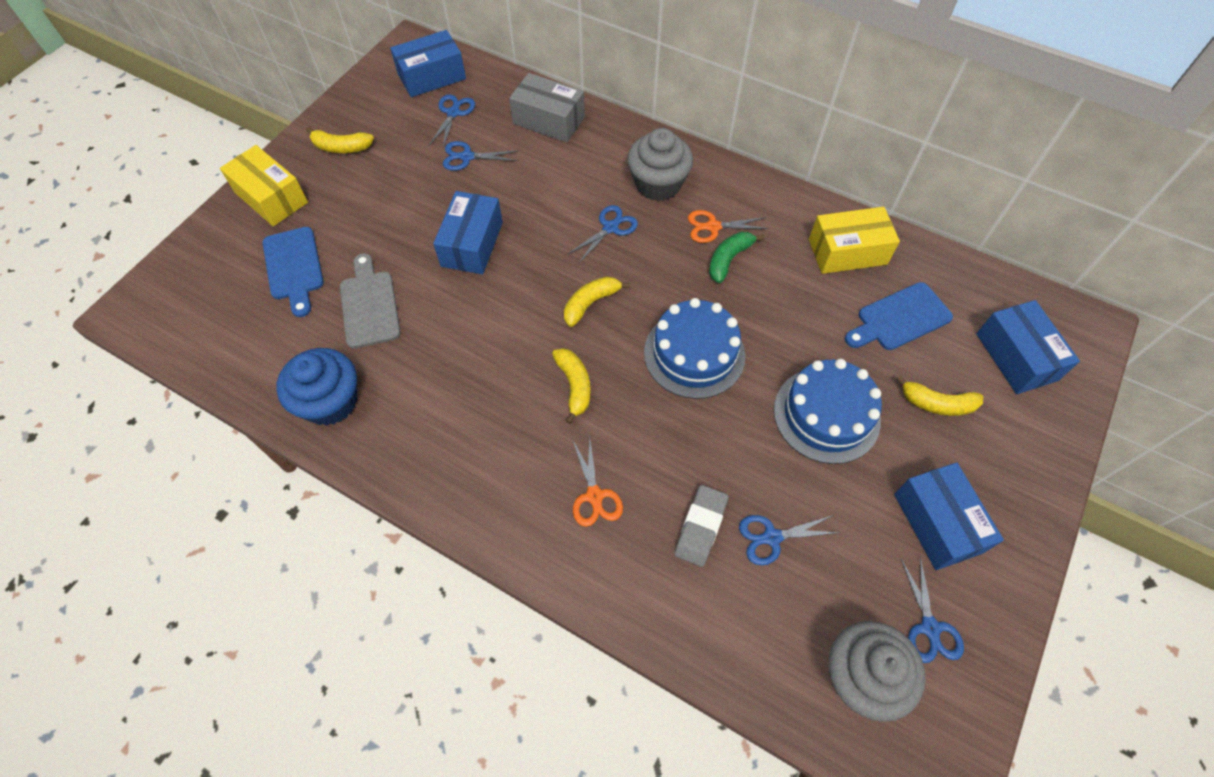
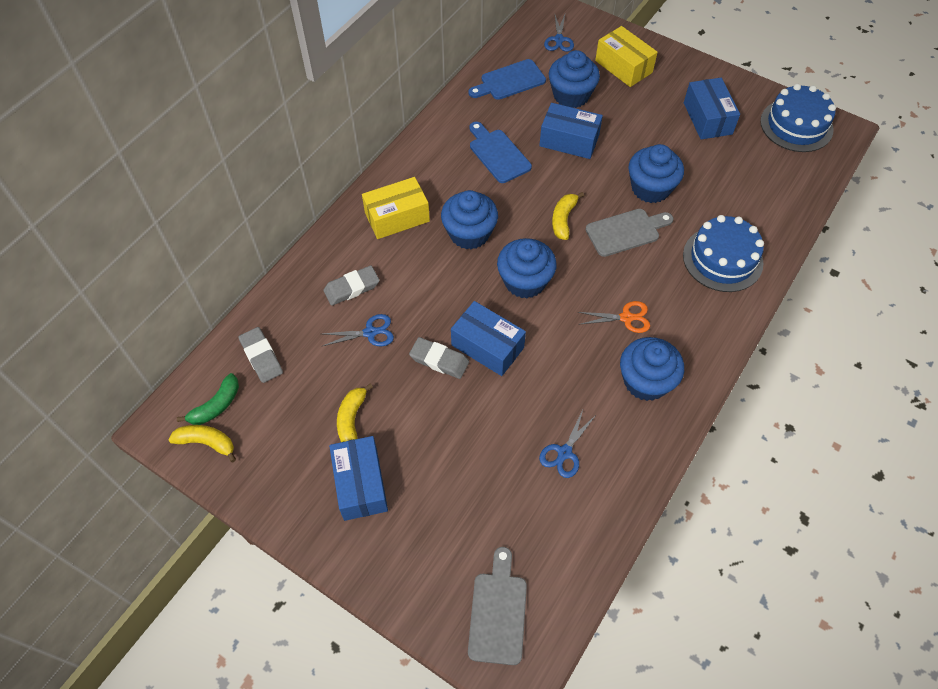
blue cupcake: [276,348,357,426] = 1 -> [441,190,498,250] [497,238,557,298] [549,50,600,108] [620,337,684,401] [628,144,684,203] = 5
blue scissors: [429,94,475,148] [443,141,518,171] [567,205,638,263] [739,515,841,565] [901,556,964,663] = 5 -> [323,314,394,346] [539,410,597,478] [544,15,574,52] = 3
grey box: [509,73,585,143] = 1 -> none = 0
grey cupcake: [627,128,693,201] [829,621,926,722] = 2 -> none = 0
grey cutting board: [340,253,400,348] = 1 -> [468,547,527,665] [585,209,674,257] = 2
grey eraser: [674,485,729,567] = 1 -> [239,327,283,383] [324,265,380,306] [409,337,469,379] = 3
orange scissors: [572,437,623,527] [688,210,769,243] = 2 -> [578,301,650,333] = 1
yellow banana: [306,127,374,153] [552,348,591,424] [564,276,630,327] [896,375,983,416] = 4 -> [169,425,236,462] [337,383,373,442] [552,192,584,240] = 3

